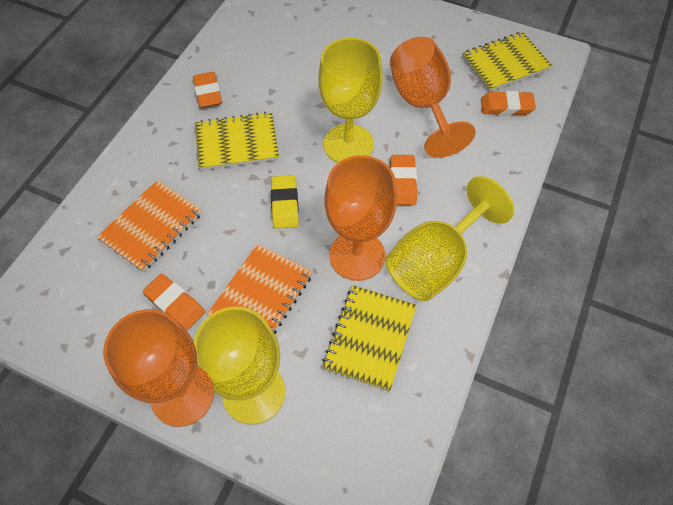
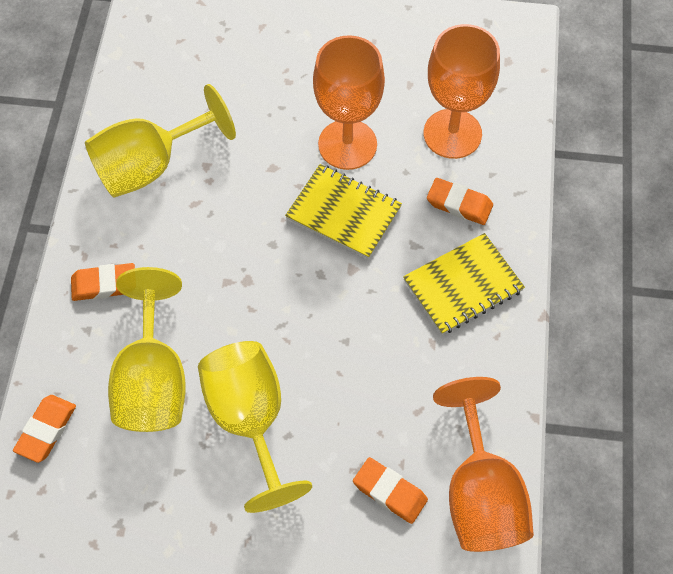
orange notebook: [97,180,202,272] [207,244,312,334] = 2 -> none = 0
yellow eraser: [271,175,299,229] = 1 -> none = 0
yellow notebook: [195,112,279,171] [322,285,417,392] [462,32,552,92] = 3 -> [285,164,402,259] [403,233,525,335] = 2

